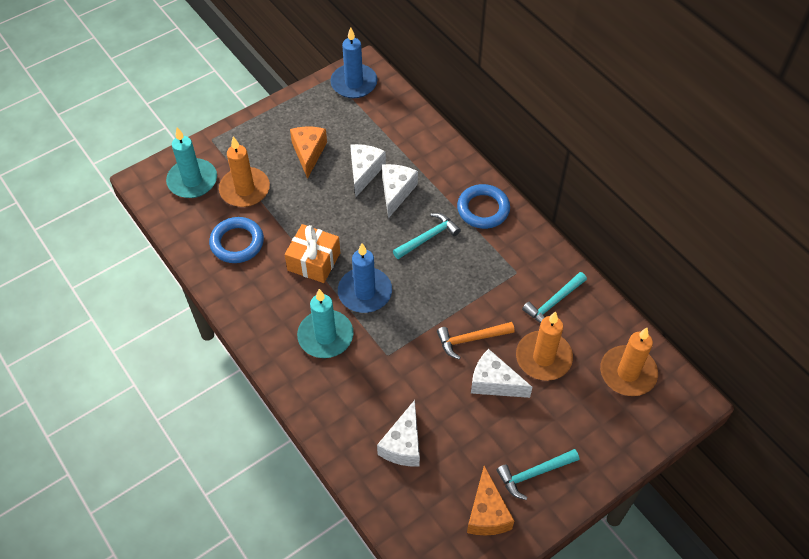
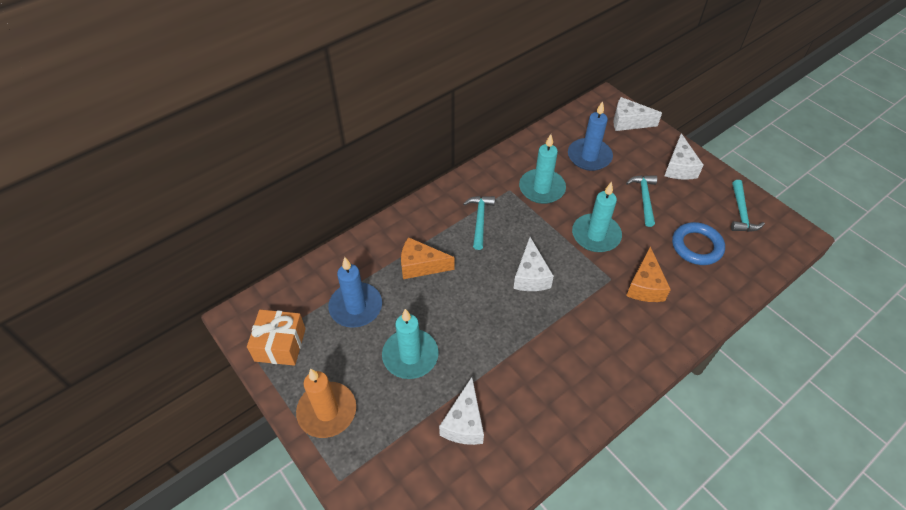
blue ring: [209,217,264,263] [457,184,510,229] = 2 -> [672,222,725,265] = 1
orange candle: [219,136,270,207] [516,311,573,381] [600,328,658,396] = 3 -> [296,369,356,438] = 1
orange hammer: [437,322,515,360] = 1 -> none = 0
turquoise candle: [166,127,217,198] [297,289,353,358] = 2 -> [382,309,439,379] [519,134,566,204] [572,182,622,252] = 3

